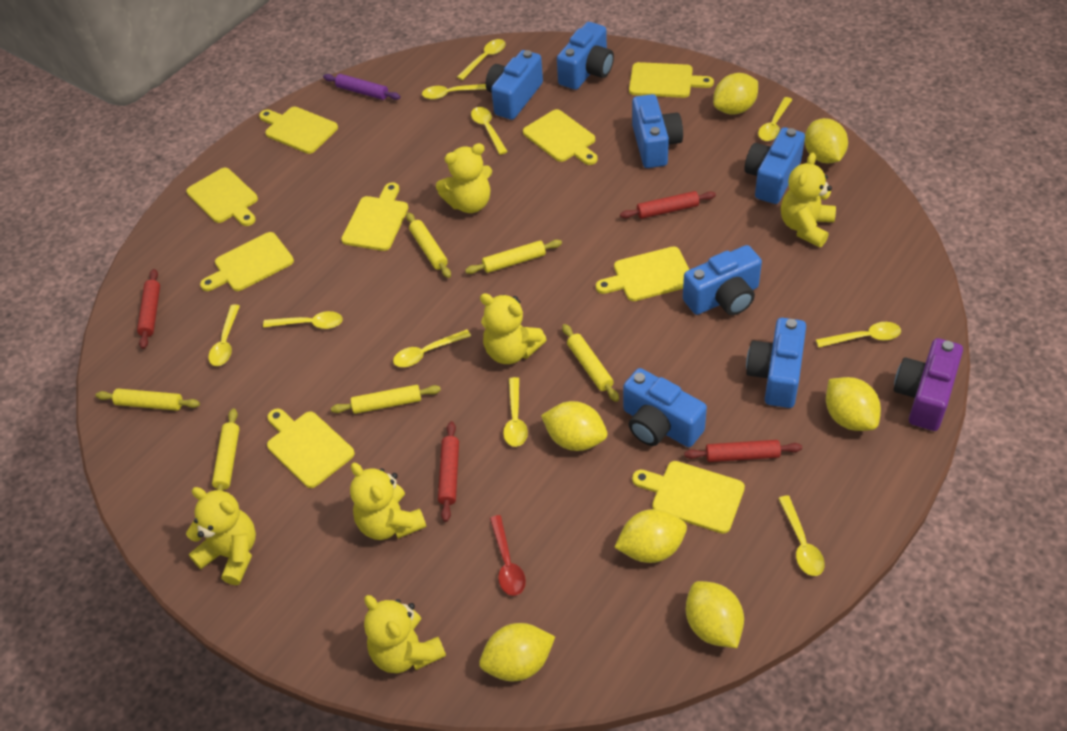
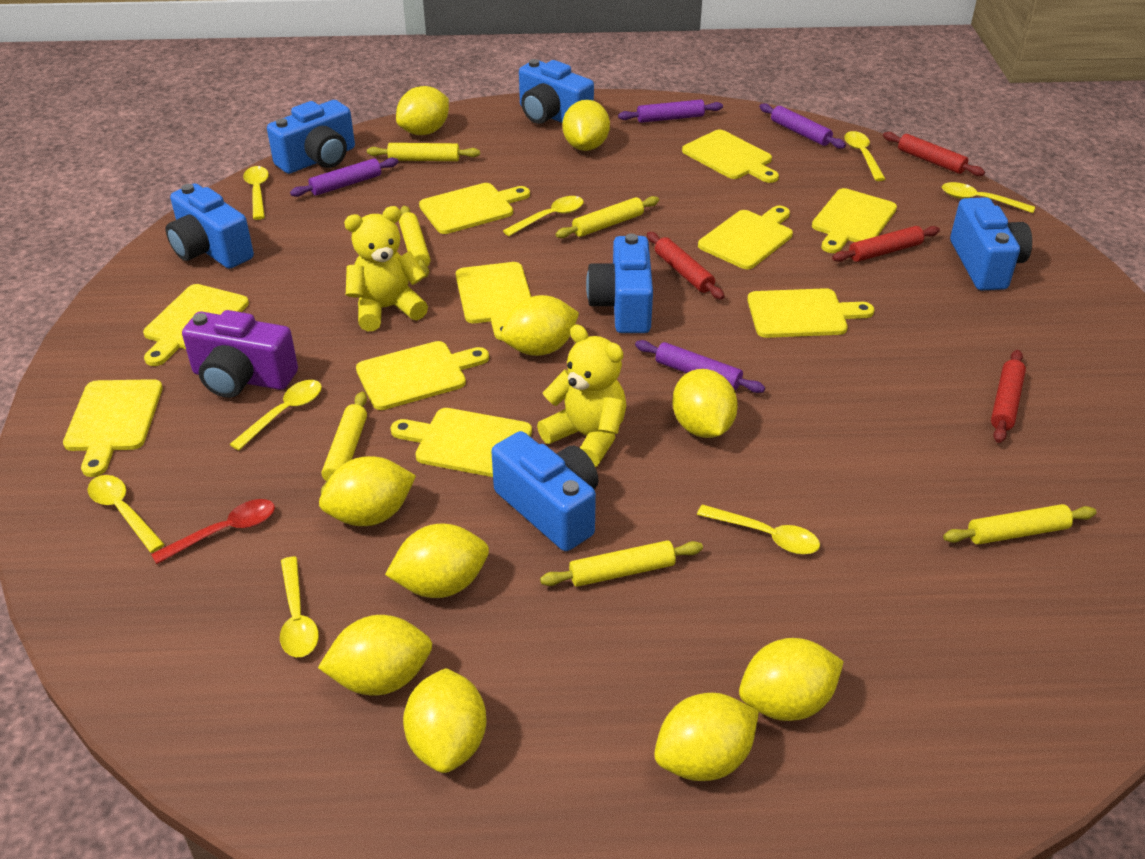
blue camera: [486,50,543,120] [557,22,614,90] [623,368,707,447] [632,94,683,168] [683,245,762,315] [745,127,805,204] [746,318,806,408] = 7 -> [166,183,254,269] [267,100,355,174] [491,431,599,551] [519,59,594,124] [586,234,653,333] [950,197,1032,291] = 6
purple rolling pin: [323,74,401,100] = 1 -> [290,158,398,197] [618,100,723,123] [635,340,765,393] [759,103,846,149] = 4
yellow cutting board: [186,168,258,226] [200,232,294,291] [259,107,338,154] [267,408,355,488] [341,183,408,251] [523,109,598,165] [596,246,690,301] [629,62,714,98] [632,461,745,534] = 9 -> [63,379,163,477] [143,284,249,366] [356,341,489,410] [390,408,532,477] [419,183,530,234] [456,262,531,341] [682,130,779,183] [698,206,793,269] [747,288,874,338] [812,188,897,253] = 10
yellow lemon: [479,623,555,681] [541,401,607,451] [614,509,687,563] [686,581,744,648] [713,73,758,115] [805,118,848,164] [826,377,881,431] = 7 -> [318,615,432,695] [319,456,416,526] [385,524,489,598] [396,86,449,135] [403,668,487,773] [501,295,579,356] [562,100,610,151] [654,693,759,781] [672,369,738,438] [739,638,844,721] = 10
yellow spoon: [208,305,240,366] [263,311,343,329] [393,329,471,367] [422,84,487,99] [457,39,506,80] [471,107,508,155] [503,377,528,447] [758,97,792,141] [778,495,825,576] [816,322,901,348] = 10 -> [88,475,165,553] [230,380,322,451] [243,166,269,220] [280,557,319,657] [503,196,584,236] [697,505,820,554] [844,131,885,181] [942,182,1035,213] = 8
yellow teddy bear: [186,487,256,585] [350,463,426,540] [364,595,446,673] [436,143,492,213] [480,293,547,364] [781,153,836,247] = 6 -> [344,206,428,331] [537,325,626,467] = 2

